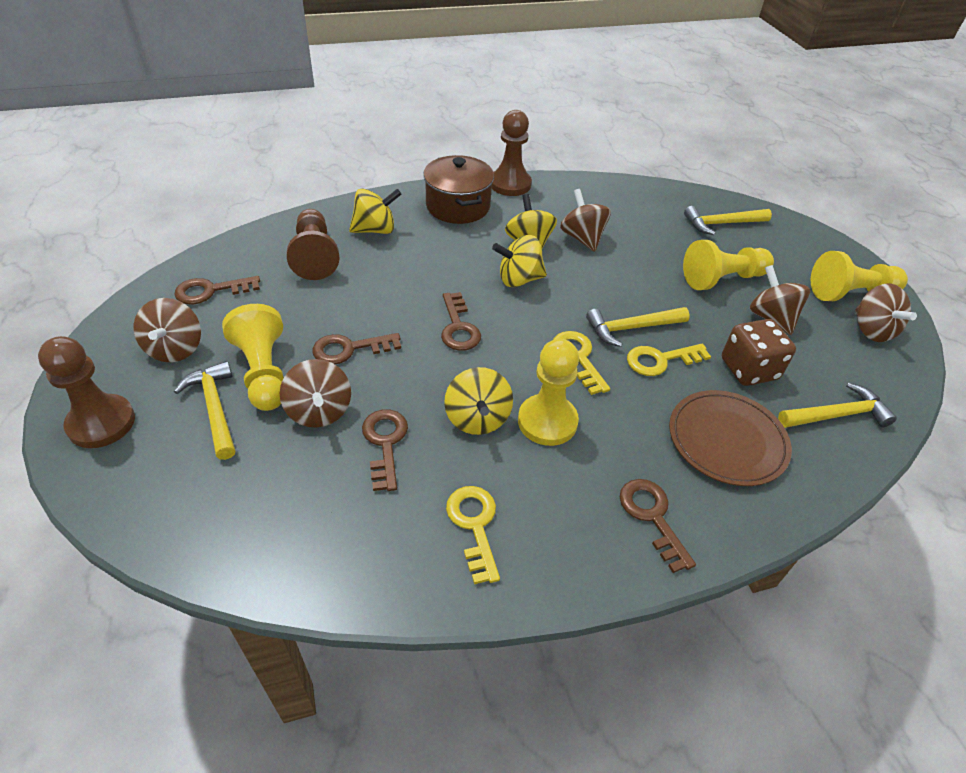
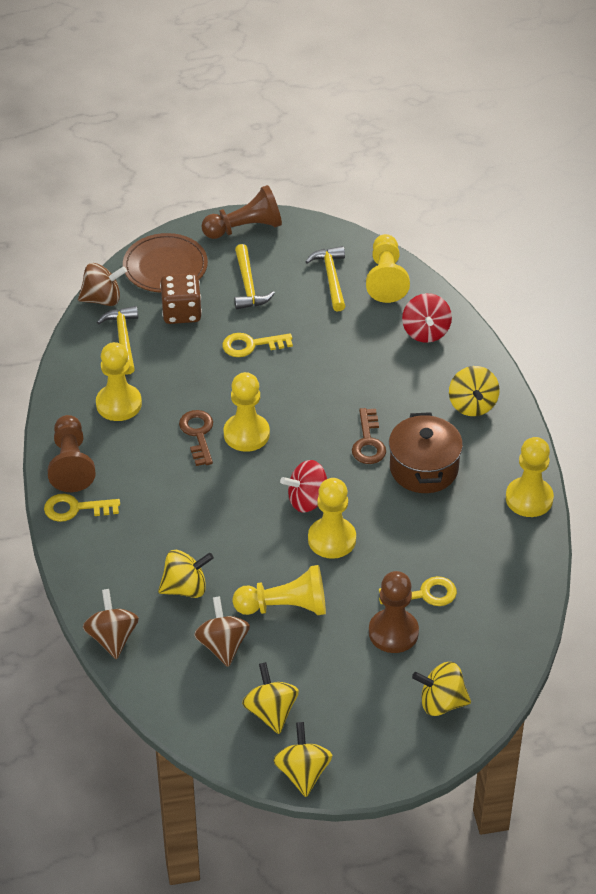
brown key: [174,276,260,304] [312,333,401,364] [362,409,408,491] [441,292,481,351] [620,479,696,573] = 5 -> [179,410,213,466] [352,408,386,464] = 2
brown spinning top: [134,298,201,362] [280,359,351,428] [560,189,611,252] [750,265,810,335] [855,284,917,342] = 5 -> [78,263,127,306] [83,589,139,659] [194,596,250,667] = 3
red spinning top: none = 0 -> [280,460,327,513] [402,293,452,343] = 2
yellow hammer: [174,361,235,460] [586,307,690,347] [684,206,772,235] [778,382,897,428] = 4 -> [97,306,138,375] [234,244,275,309] [305,246,345,311] = 3
yellow pawn: [222,304,284,411] [518,339,579,446] [683,240,774,290] [811,251,908,301] = 4 -> [96,342,142,421] [224,372,270,452] [233,565,326,615] [308,478,356,559] [366,234,410,303] [506,437,554,517] = 6
yellow spinning top: [349,188,401,234] [444,367,513,435] [492,235,547,287] [505,194,557,249] = 4 -> [158,550,214,598] [242,662,299,734] [273,722,333,797] [412,662,471,716] [449,366,500,416] = 5

